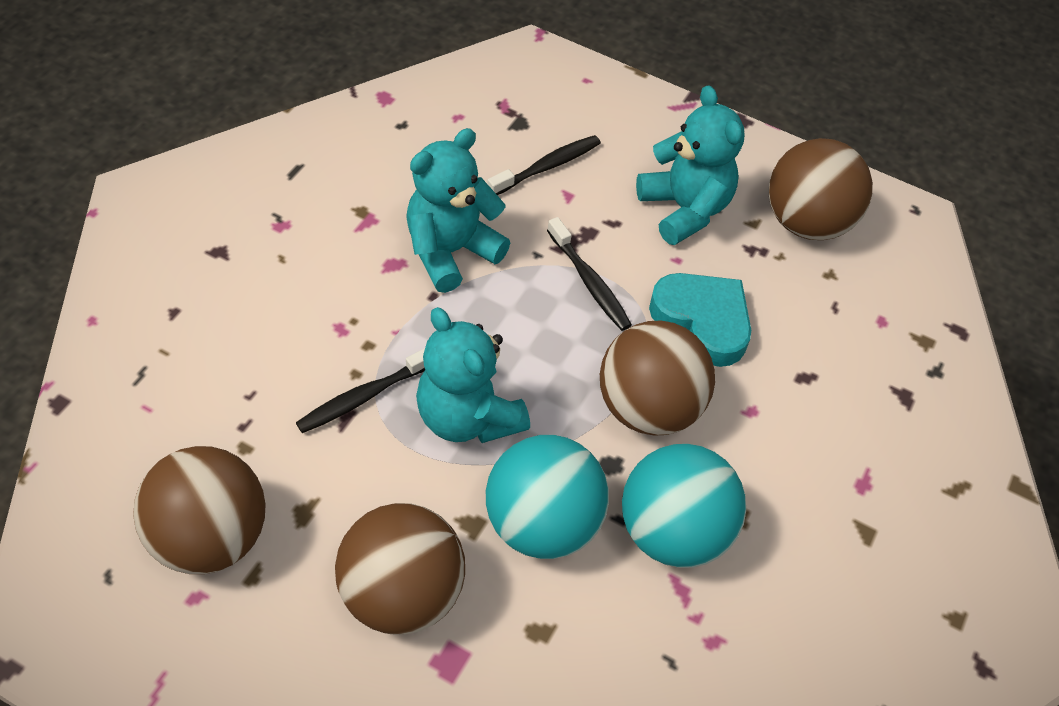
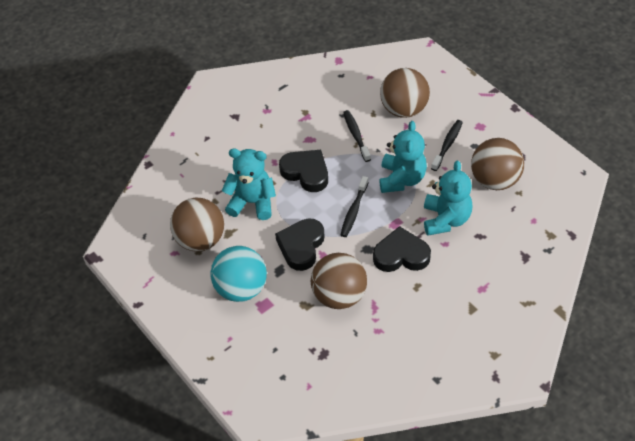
black heart: none = 0 -> [275,219,325,271] [279,150,328,192] [373,226,431,272] = 3
turquoise ball: [486,435,609,559] [622,444,746,568] = 2 -> [211,246,267,302] = 1
turquoise heart: [649,273,751,367] = 1 -> none = 0

